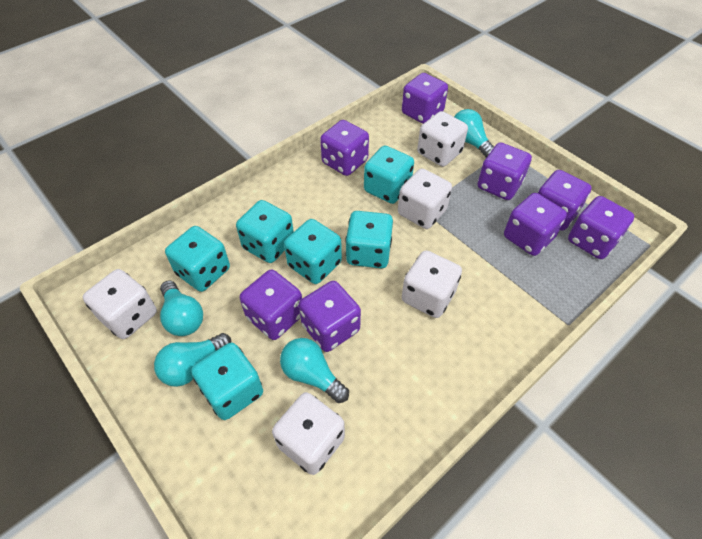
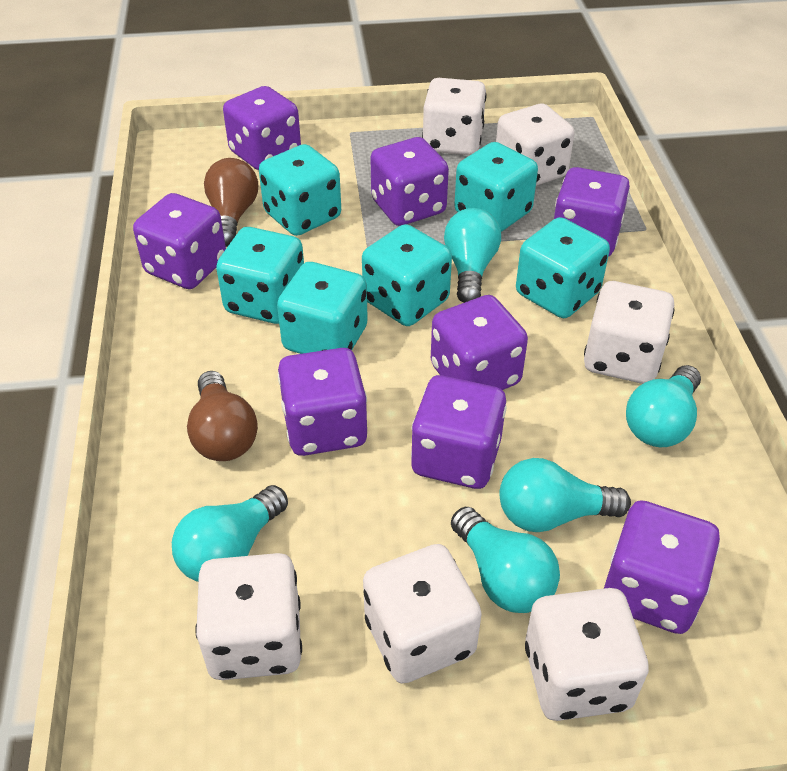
brown light bulb: none = 0 -> [187,371,258,461] [204,158,258,247] = 2
turquoise light bulb: [154,333,231,387] [160,280,203,336] [280,338,349,403] [454,109,494,158] = 4 -> [172,485,288,582] [444,208,501,303] [451,507,560,613] [499,458,631,532] [626,365,701,447] = 5
white dice: [83,269,157,339] [272,392,345,475] [398,169,452,229] [402,250,462,318] [417,111,468,167] = 5 -> [195,553,302,680] [363,544,482,684] [422,78,486,155] [496,104,575,186] [525,588,649,721] [584,281,675,384] = 6

